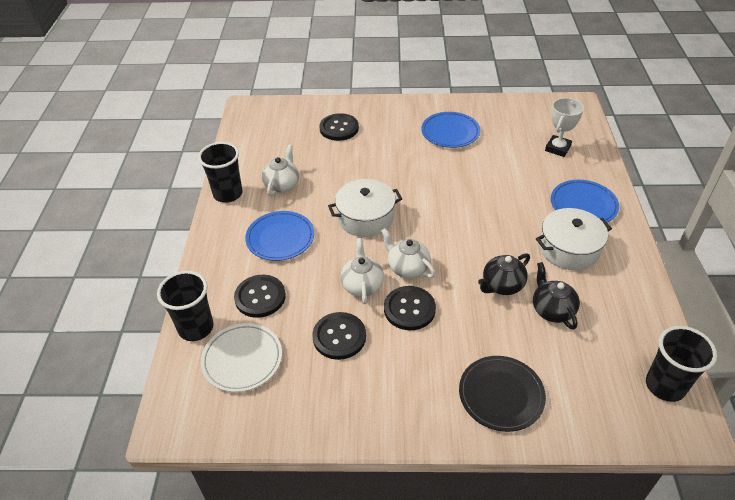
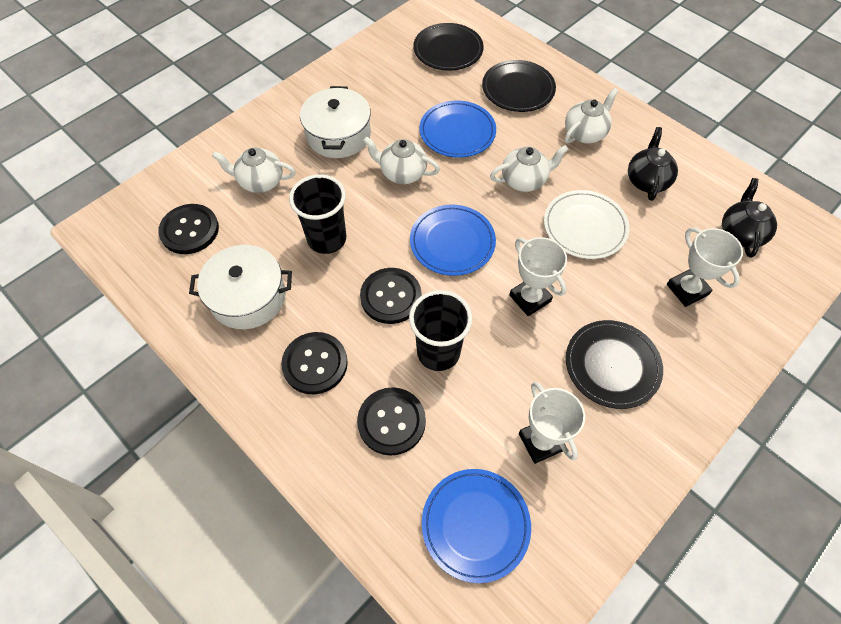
black cup: [157,271,214,341] [198,142,242,203] [646,326,717,402] = 3 -> [289,174,346,254] [409,290,473,371] = 2
black plate: [459,356,546,432] = 1 -> [413,23,484,71] [482,60,556,112] [566,320,663,409] = 3
white teapot: [262,145,299,196] [341,238,384,304] [381,228,436,278] = 3 -> [212,148,296,193] [363,137,440,184] [490,145,569,192] [565,88,619,143] = 4
white trophy: [545,98,584,157] = 1 -> [509,237,567,316] [519,382,585,464] [667,227,743,307] = 3

